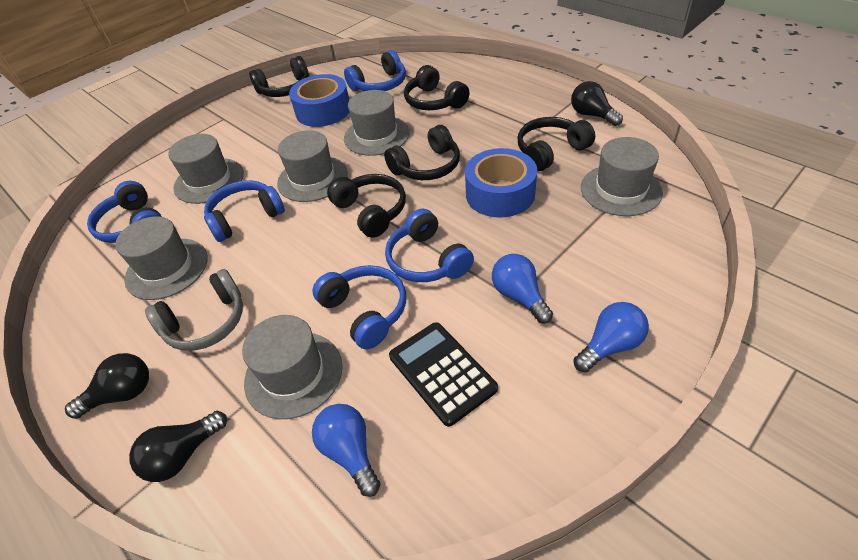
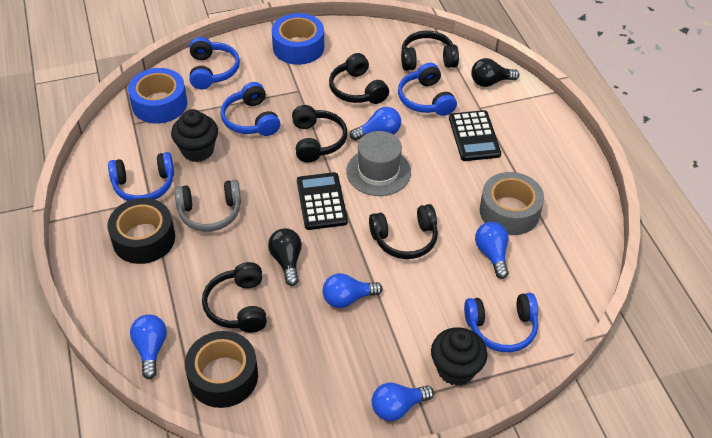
black calculator: [389,322,498,427] = 1 -> [297,172,348,230] [449,110,501,161] = 2
black cupcake: none = 0 -> [171,109,218,162] [431,327,487,386] = 2
black light bulb: [65,353,149,419] [129,411,227,482] [571,81,623,126] = 3 -> [268,228,302,286] [471,58,519,87] = 2
black tape: none = 0 -> [107,198,175,264] [185,331,258,408] = 2
blue light bulb: [312,404,381,497] [492,254,553,323] [573,302,649,372] = 3 -> [130,314,167,379] [322,273,383,308] [350,107,401,141] [372,383,434,421] [475,222,509,279] = 5
grey hat: [115,216,208,300] [168,134,244,204] [242,315,343,419] [277,131,348,202] [344,90,410,156] [581,137,663,216] = 6 -> [346,131,411,196] = 1
grey tape: none = 0 -> [480,172,544,235] = 1

